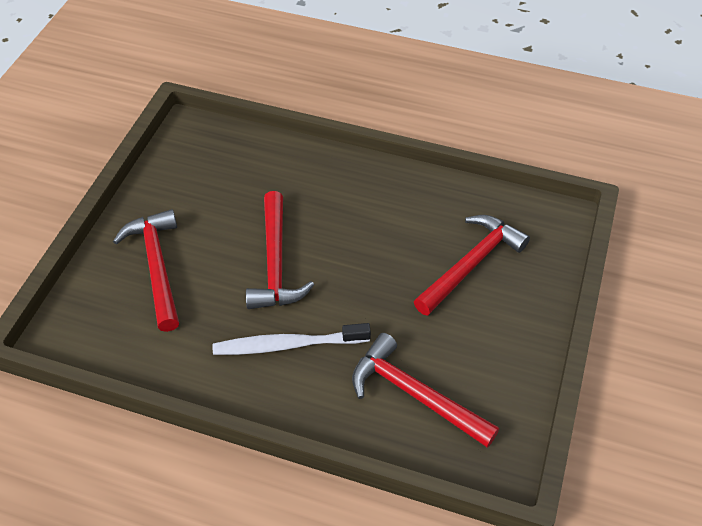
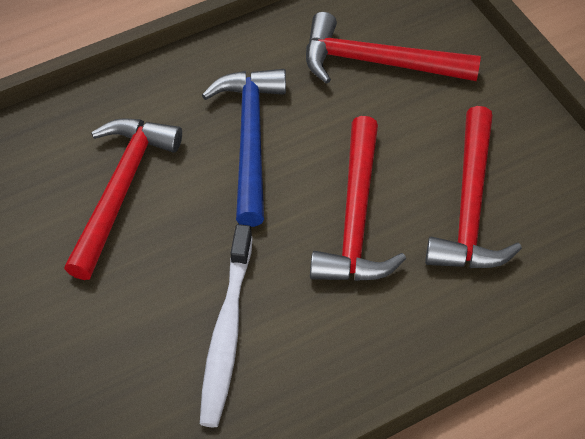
blue hammer: none = 0 -> [202,69,286,227] = 1

